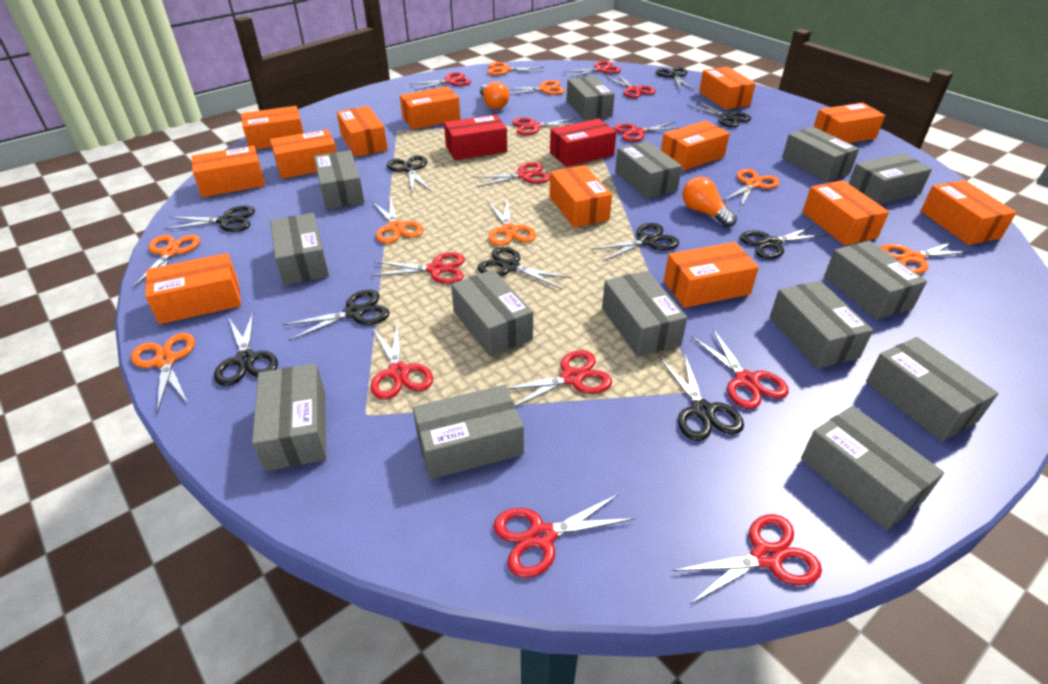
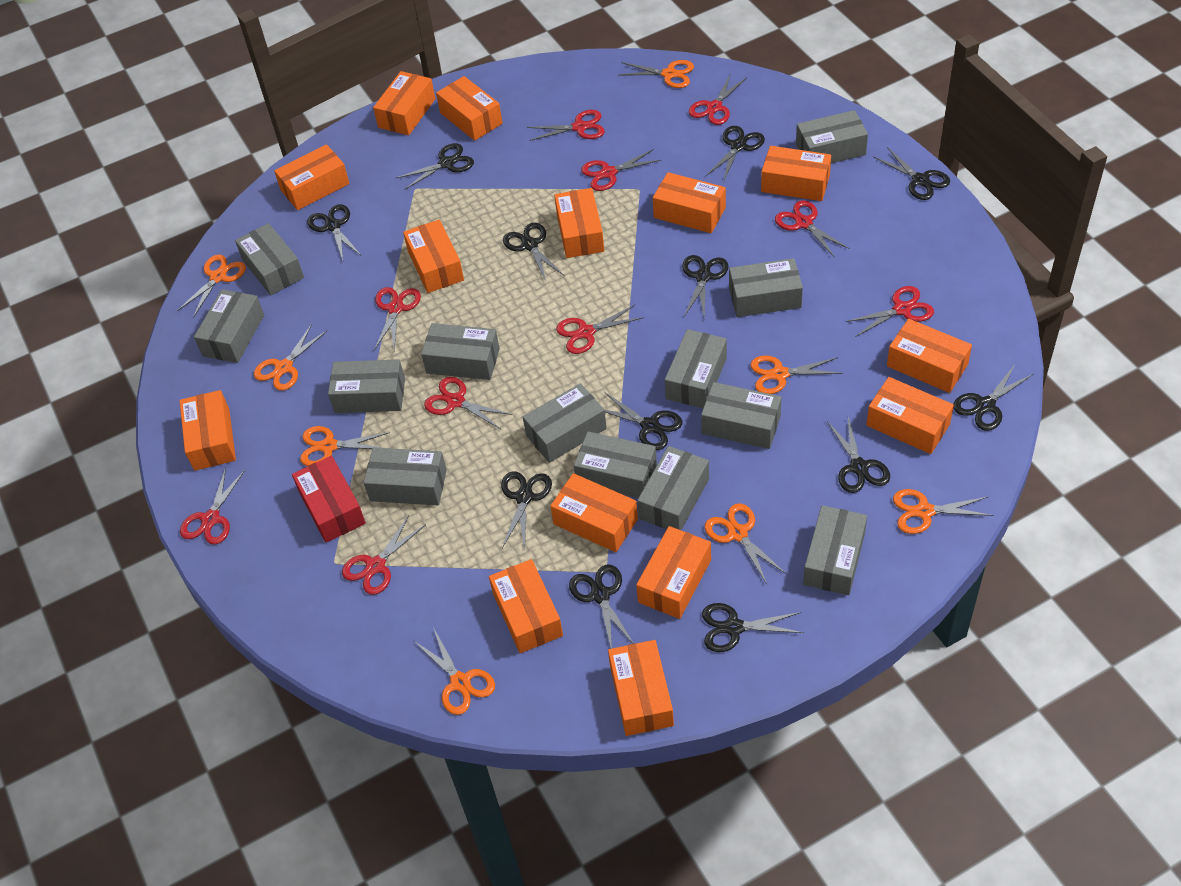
black scissors: [164,206,255,232] [214,311,278,386] [282,290,390,341] [387,155,431,194] [477,247,572,289] [591,223,679,262] [656,67,694,90] [660,353,744,441] [687,101,751,127] [740,225,828,259] = 10 -> [307,204,361,260] [397,143,474,190] [501,471,552,550] [503,223,564,281] [569,564,634,649] [605,393,683,450] [682,255,729,320] [702,603,804,652] [706,126,765,182] [827,417,890,493] [874,147,950,200] [953,363,1034,431] = 12
grey box: [252,364,326,471] [270,213,329,285] [314,150,364,209] [413,385,524,480] [451,269,533,356] [567,76,615,120] [602,271,687,357] [615,141,682,199] [770,281,873,369] [782,127,859,182] [801,406,944,530] [824,241,927,320] [848,153,932,205] [866,337,998,441] = 14 -> [194,289,264,363] [235,223,304,296] [328,359,405,413] [364,447,447,505] [421,323,500,380] [523,383,607,463] [574,432,657,498] [637,446,709,530] [665,329,727,408] [701,382,781,449] [729,258,803,317] [796,110,868,163] [803,505,867,595] = 13
orange box: [145,253,241,324] [192,146,265,197] [241,106,304,149] [270,129,337,179] [337,106,388,157] [400,87,460,130] [550,165,612,228] [661,121,730,171] [664,242,759,308] [699,67,756,110] [802,180,889,246] [814,103,885,143] [921,180,1016,245] = 13 -> [180,390,236,471] [274,144,350,210] [373,71,436,135] [403,220,464,293] [436,76,503,141] [489,559,563,653] [550,473,638,552] [554,188,604,258] [608,640,674,736] [636,526,711,619] [653,172,726,233] [761,146,831,201] [866,377,954,454] [887,319,972,393] = 14
orange light bulb: [480,81,509,109] [682,177,737,227] = 2 -> none = 0
red box: [444,115,507,160] [550,119,616,167] = 2 -> [292,456,366,543] = 1
red scissors: [371,252,465,284] [371,323,433,400] [411,72,471,90] [472,162,550,187] [493,493,635,578] [507,350,612,406] [512,118,576,135] [564,61,621,78] [605,74,656,98] [613,122,682,142] [673,514,822,604] [692,329,789,409] = 12 -> [180,467,245,545] [342,515,426,595] [374,287,421,350] [424,377,512,429] [527,110,605,141] [556,305,644,354] [581,149,661,191] [689,73,746,125] [775,200,850,258] [845,286,934,336] = 10

